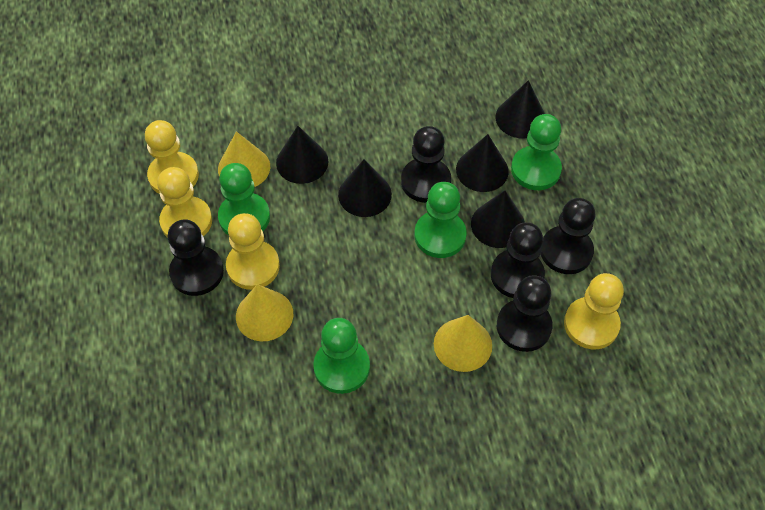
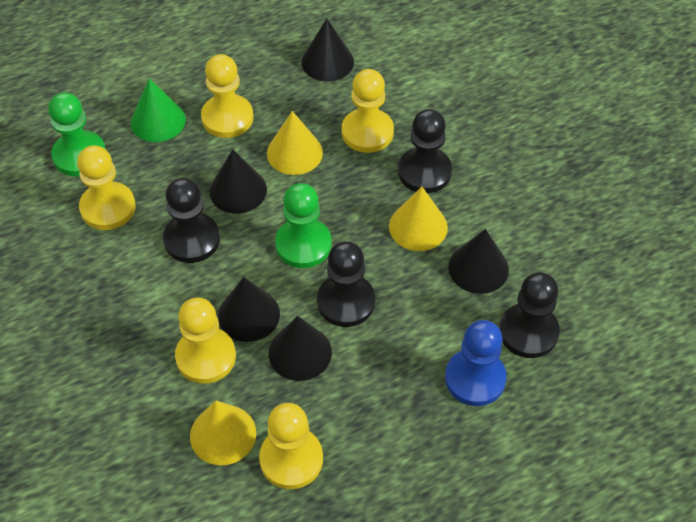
black pawn: [167,219,224,296] [401,126,451,203] [491,222,545,298] [497,275,553,352] [541,198,595,274] = 5 -> [163,178,220,263] [317,241,375,327] [398,109,452,193] [499,272,560,358] = 4
blue pawn: none = 0 -> [445,320,507,406] = 1
green cone: none = 0 -> [131,78,186,142] = 1
green pawn: [218,163,270,235] [313,318,370,394] [414,182,467,258] [511,114,562,190] = 4 -> [48,92,106,176] [275,183,332,268] = 2
yellow pawn: [145,120,199,194] [157,167,212,238] [226,213,280,290] [564,273,624,349] = 4 -> [77,145,136,230] [175,298,236,384] [201,54,253,138] [259,403,323,489] [342,69,394,153] = 5

